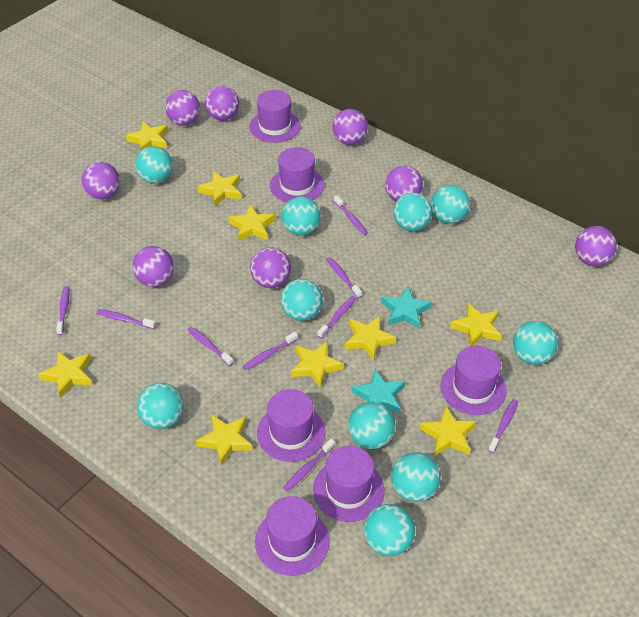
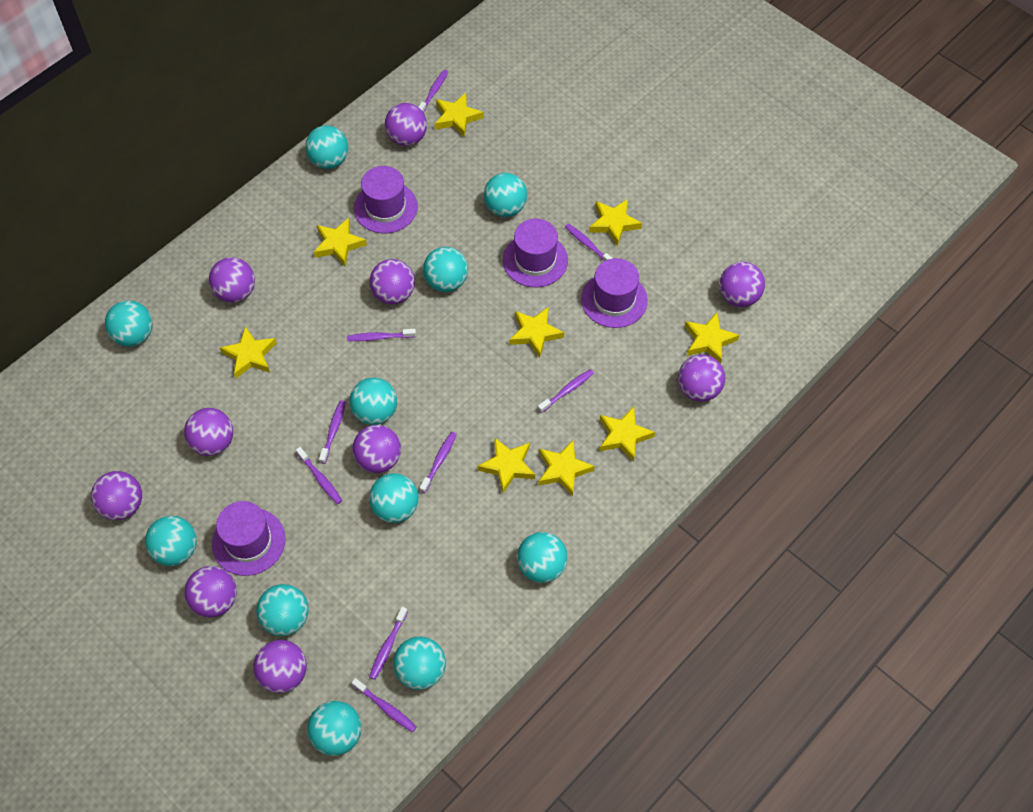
purple ball: [82,162,120,200] [132,246,174,287] [165,90,200,126] [205,85,239,121] [250,247,291,288] [332,109,368,145] [385,165,423,202] [575,226,617,266] = 8 -> [91,471,142,520] [184,408,233,456] [185,566,237,618] [209,257,255,303] [254,640,307,693] [352,425,401,473] [370,259,415,305] [385,103,427,146] [678,355,725,402] [719,262,765,307] = 10
purple hat: [249,90,301,143] [255,496,330,576] [257,389,325,462] [270,147,324,202] [313,446,385,522] [440,346,507,415] = 6 -> [212,501,286,576] [354,166,418,233] [503,219,568,287] [581,258,648,328] = 4
turquoise ball: [135,146,173,183] [137,383,184,429] [281,279,323,321] [282,196,321,236] [348,402,395,449] [364,504,415,556] [391,452,441,502] [393,192,432,231] [431,185,470,224] [513,321,558,365] = 10 -> [105,301,153,346] [145,516,197,566] [256,584,309,636] [305,125,348,169] [308,701,362,756] [350,378,397,425] [369,473,419,523] [393,636,446,690] [423,247,468,292] [484,173,527,217] [517,532,568,583] = 11
turquoise star: [351,369,405,414] [381,287,432,329] = 2 -> none = 0

